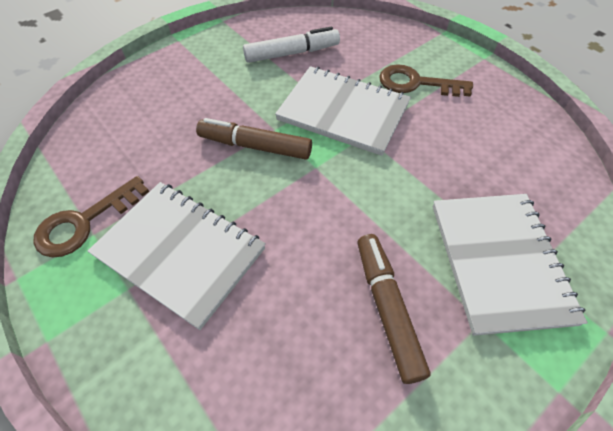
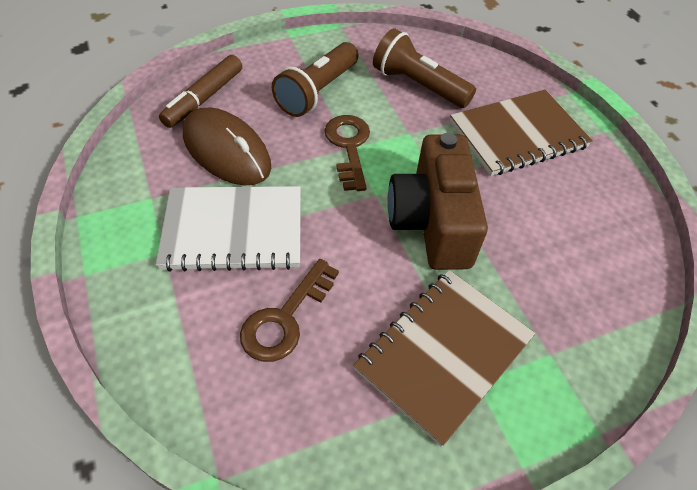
brown camera: none = 0 -> [387,133,488,270] = 1
brown flashlight: none = 0 -> [272,42,358,117] [373,28,476,108] = 2
brown marker: [196,118,312,160] [357,234,431,384] = 2 -> [159,55,242,128] = 1
brown mouse: none = 0 -> [183,108,271,185] = 1
brown notebook: none = 0 -> [353,270,535,447] [450,90,593,176] = 2
white marker: [243,27,340,63] = 1 -> none = 0
white notebook: [88,182,266,330] [275,66,411,156] [433,194,588,336] = 3 -> [156,186,301,272] = 1

